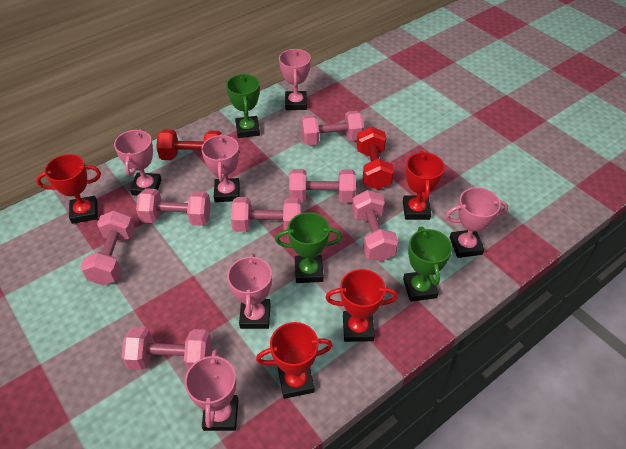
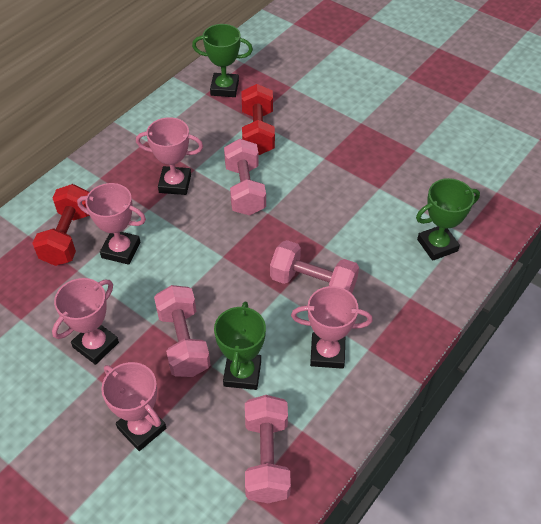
pink dumbbell: [81,210,135,285] [122,327,212,370] [136,188,211,226] [231,197,301,232] [289,169,356,203] [301,111,364,145] [352,190,398,262] = 7 -> [154,285,211,377] [224,139,266,216] [245,395,291,503] [270,240,359,294] = 4
pink trophy: [114,129,162,196] [185,349,238,431] [201,134,240,202] [227,253,272,329] [279,49,311,110] [445,187,508,258] = 6 -> [52,278,119,365] [77,183,146,265] [101,362,166,451] [136,117,203,195] [291,286,373,369] = 5
red trophy: [36,154,101,224] [256,322,333,399] [325,269,398,342] [403,151,445,220] = 4 -> none = 0

